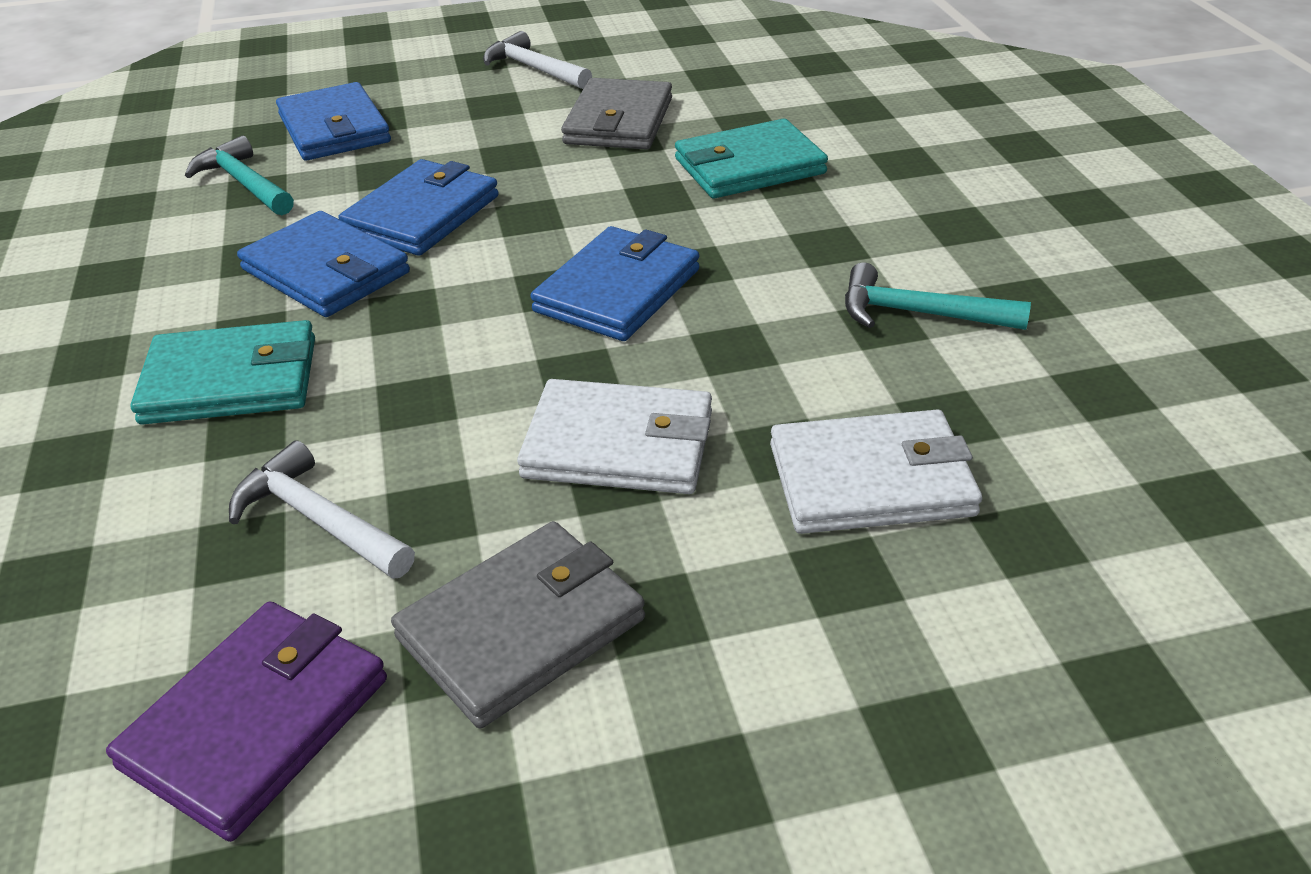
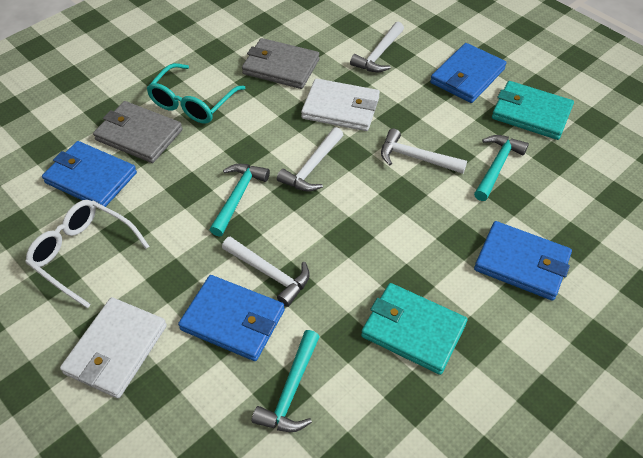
purple wallet: [106,601,387,842] = 1 -> none = 0
turquoise glasses: none = 0 -> [146,63,245,124] = 1
turquoise hammer: [185,135,294,215] [845,262,1031,330] = 2 -> [210,164,270,237] [252,330,320,432] [474,135,529,201] = 3
white glasses: none = 0 -> [25,200,149,308] = 1
white hammer: [229,440,415,579] [483,31,592,89] = 2 -> [222,236,310,307] [277,127,343,192] [350,22,404,72] [381,129,467,174] = 4

